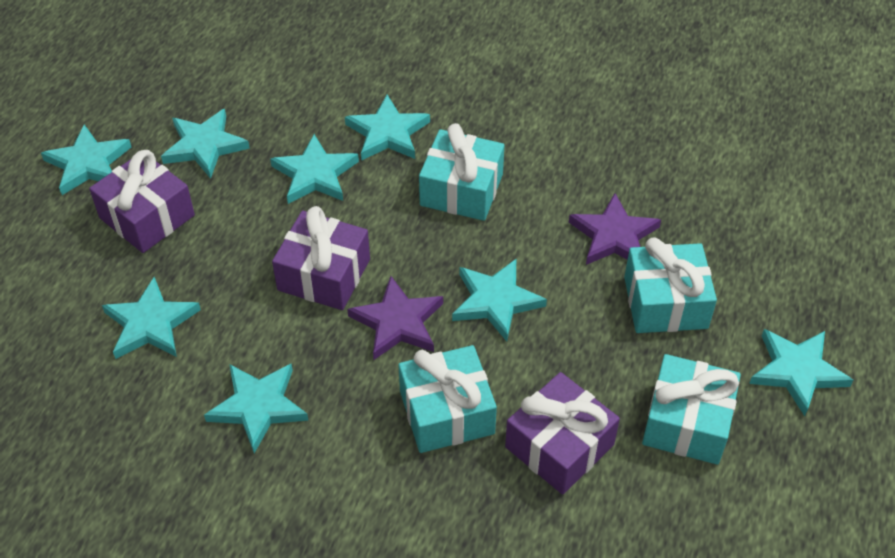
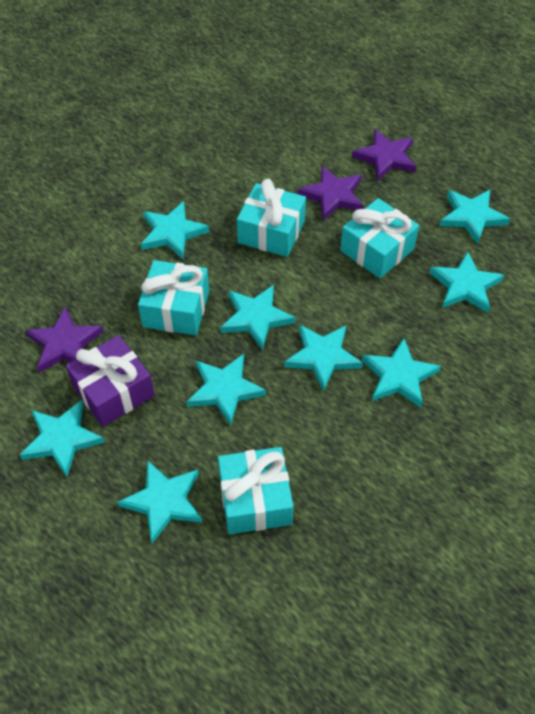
purple gift: [89,150,195,253] [272,206,370,310] [505,372,620,495] = 3 -> [66,335,154,427] = 1
purple star: [347,276,443,360] [569,193,661,265] = 2 -> [25,307,104,373] [298,166,364,220] [352,129,417,181] = 3
turquoise star: [41,125,131,195] [102,277,201,359] [161,109,250,179] [204,363,309,453] [270,134,359,204] [345,95,430,161] [452,259,547,341] [749,329,853,416] = 8 -> [20,400,105,477] [117,460,203,543] [141,201,209,259] [186,354,266,426] [220,285,295,350] [284,325,363,392] [362,338,441,408] [429,251,504,313] [439,190,510,244] = 9

